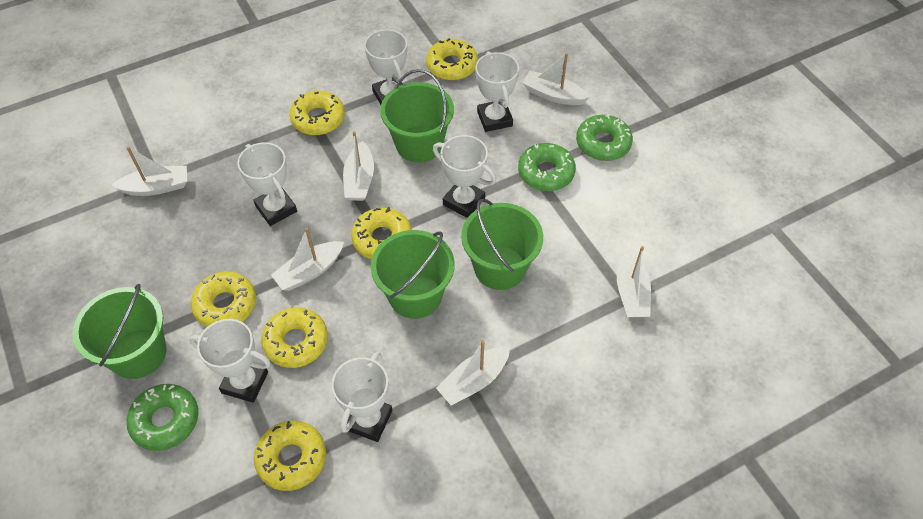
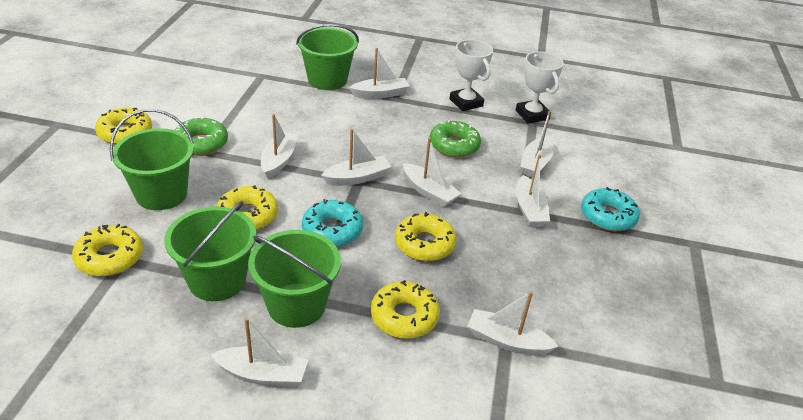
green donut: [127,384,199,451] [518,143,576,191] [576,114,633,161] = 3 -> [175,116,228,156] [430,120,481,157] = 2
turquoise donut: none = 0 -> [302,199,363,247] [581,187,640,231] = 2
white boat: [111,146,187,196] [271,228,344,291] [343,131,374,201] [436,341,510,406] [523,53,590,105] [617,246,651,317] = 6 -> [210,318,308,387] [261,114,298,179] [321,129,391,186] [349,48,409,99] [403,138,461,207] [467,291,559,355] [516,154,550,227] [520,111,554,177] = 8
white trophy: [189,319,271,403] [237,142,297,226] [332,352,392,442] [364,29,407,105] [433,135,496,218] [475,51,519,132] = 6 -> [450,40,493,111] [516,51,564,123] = 2
yellow donut: [191,272,256,327] [254,421,326,491] [261,307,328,368] [290,91,345,135] [351,207,412,259] [426,38,478,81] = 6 -> [72,224,143,276] [95,108,152,145] [217,185,278,230] [371,280,440,339] [395,212,457,261] = 5

